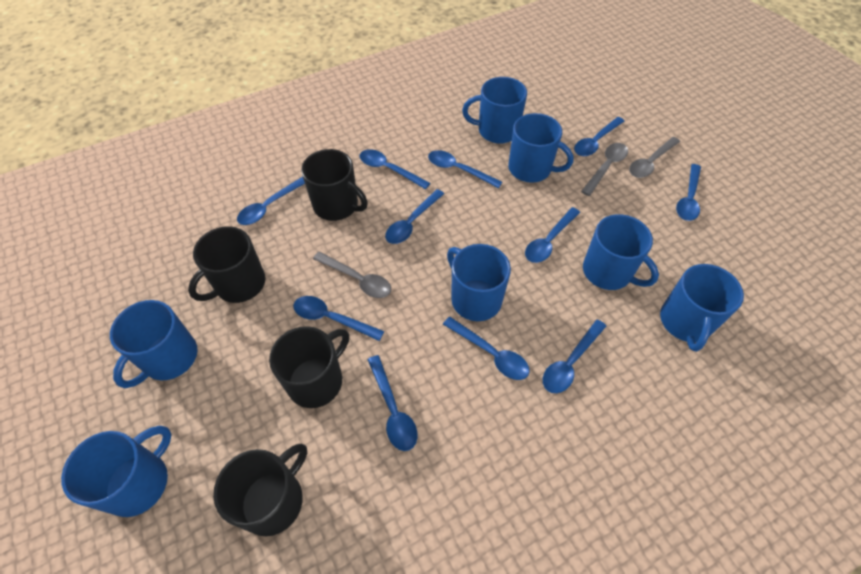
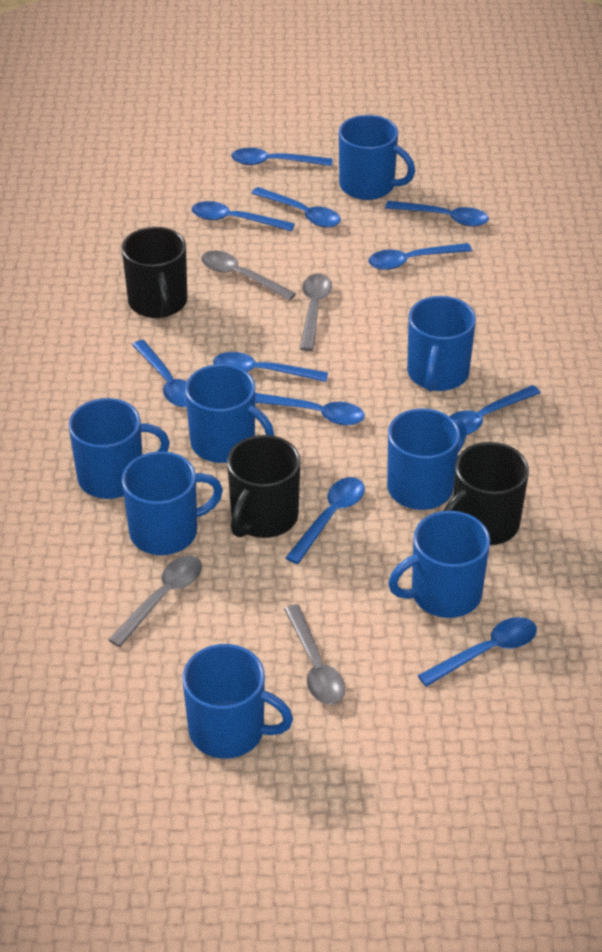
black mug: [188,226,266,303] [213,444,307,536] [269,326,349,408] [301,149,368,221] = 4 -> [122,227,187,318] [227,435,300,538] [444,442,529,545] = 3
blue mug: [61,426,171,517] [110,300,198,388] [447,244,511,321] [462,77,527,144] [508,113,574,183] [583,214,659,290] [660,264,744,352] = 7 -> [69,398,170,499] [122,451,223,555] [182,644,293,759] [185,364,274,463] [339,115,415,200] [387,408,467,510] [388,511,490,618] [407,296,476,392] = 8
grey spoon: [313,252,391,298] [581,143,628,196] [629,137,680,178] = 3 -> [108,556,202,647] [201,251,296,301] [284,604,345,705] [300,273,332,351] = 4

